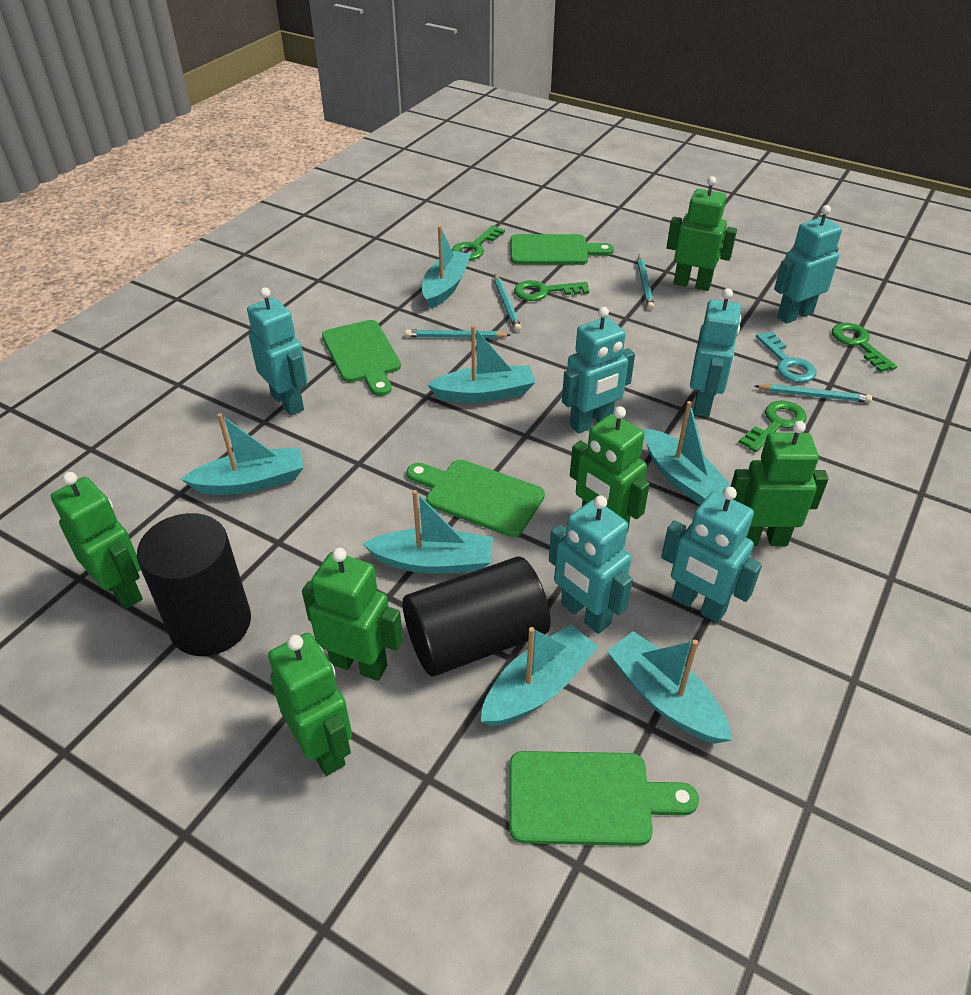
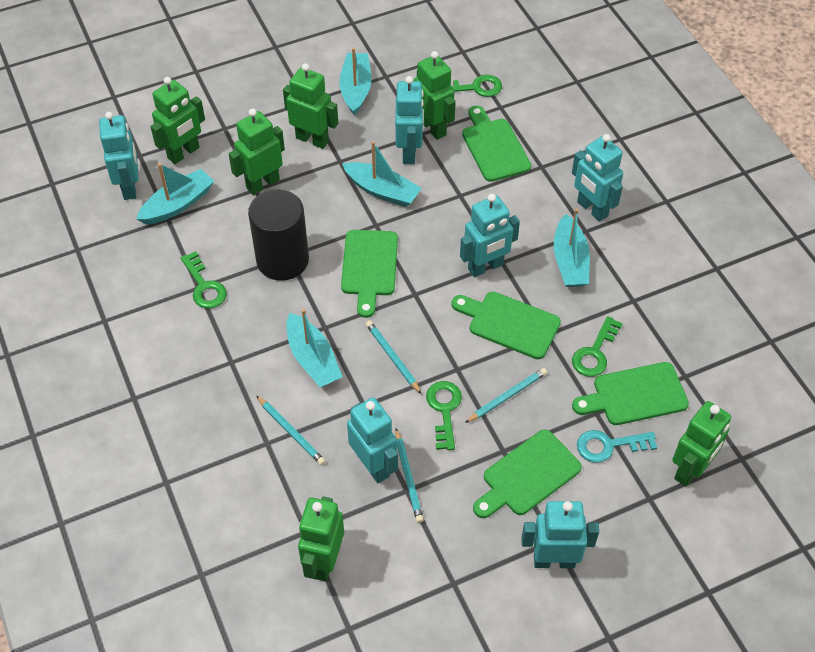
black cylinder: [137,513,251,656] [403,556,551,676] = 2 -> [248,189,309,281] = 1
green cutting board: [322,320,401,396] [407,460,545,537] [510,751,699,846] [511,234,614,265] = 4 -> [341,230,398,318] [451,292,561,359] [462,106,531,182] [473,430,582,518] [572,362,689,425] = 5
turquoise boat: [181,413,304,495] [363,490,493,574] [422,226,471,309] [427,325,536,403] [480,625,598,726] [607,631,732,743] [644,401,731,505] = 7 -> [137,163,214,225] [286,309,342,387] [340,48,371,115] [342,141,422,207] [554,209,590,287] = 5

